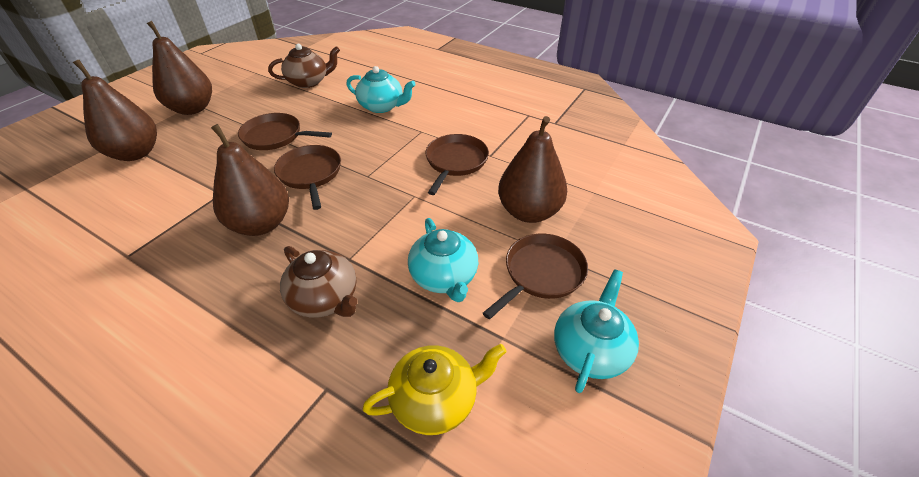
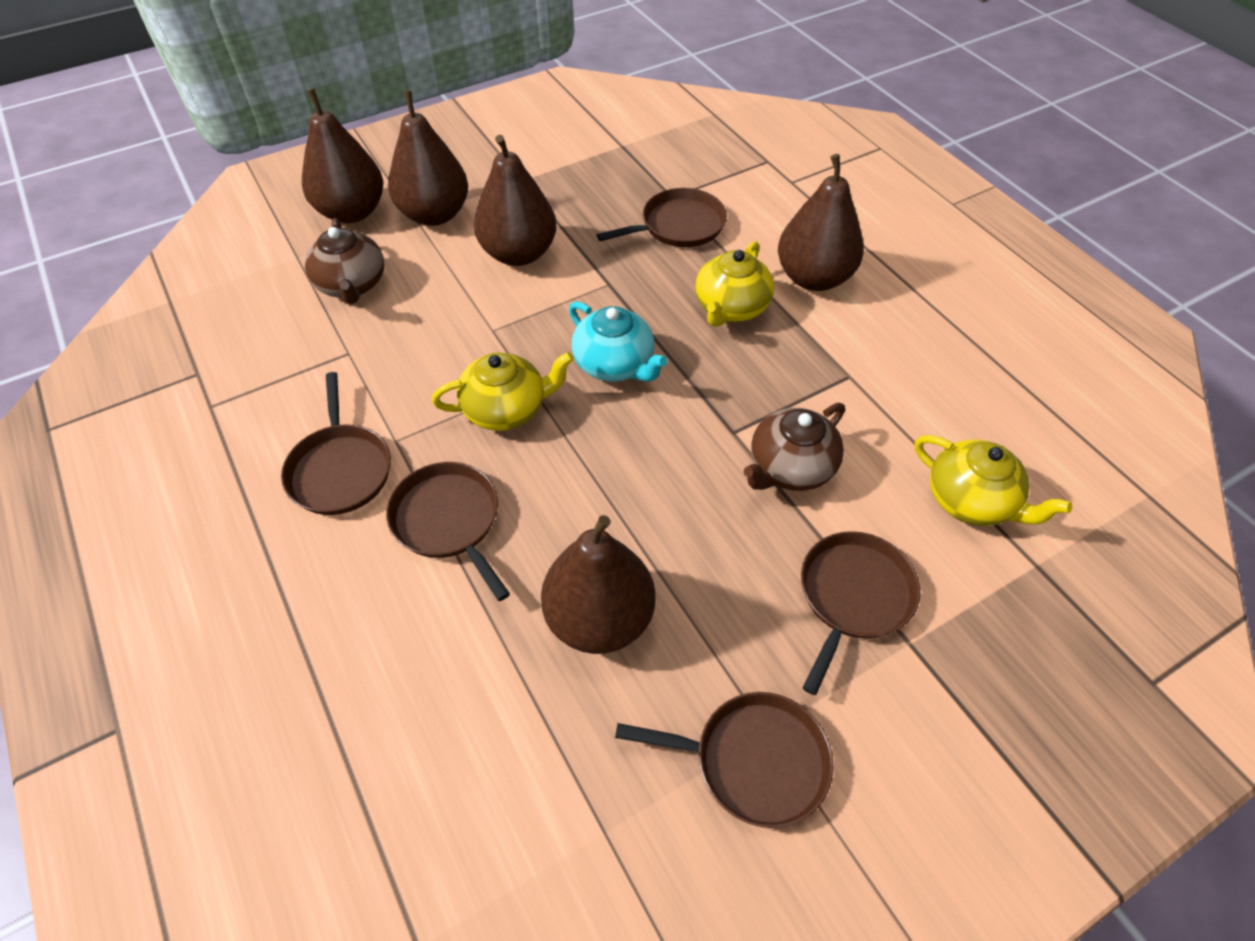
brown pan: [238,113,332,150] [274,145,341,210] [425,134,489,195] [483,234,588,319] = 4 -> [281,372,391,515] [386,462,510,601] [597,188,727,247] [615,692,834,828] [801,531,921,695] = 5
brown pear: [73,60,157,161] [147,21,212,115] [211,124,289,236] [498,116,567,223] = 4 -> [302,88,384,223] [388,91,468,226] [474,135,556,266] [541,515,656,654] [778,154,864,291] = 5
turquoise teapot: [346,66,416,113] [408,218,478,302] [554,269,639,393] = 3 -> [569,301,668,382] = 1
yellow teapot: [363,344,507,435] = 1 -> [432,352,574,431] [695,241,774,327] [915,435,1072,526] = 3

